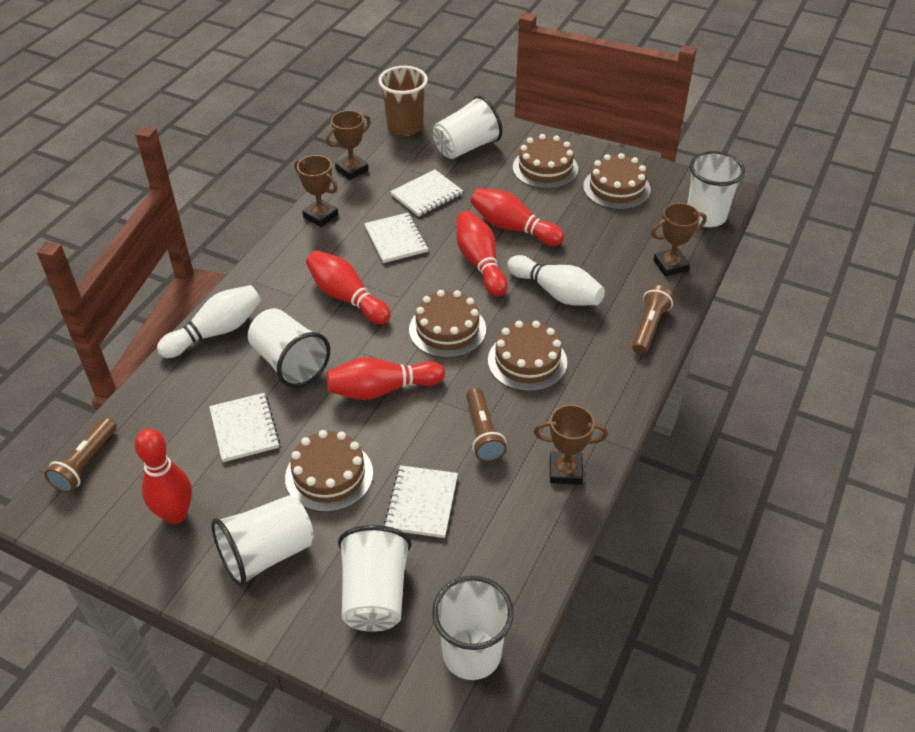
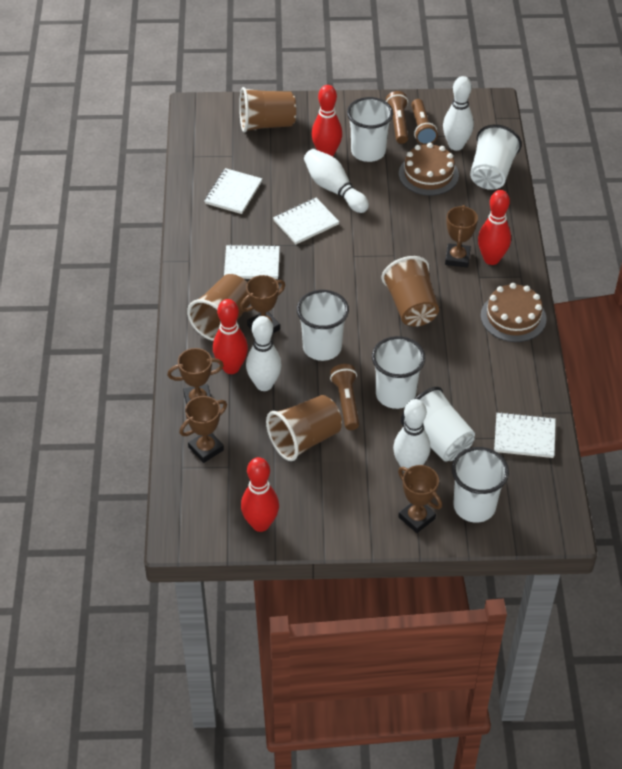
brown cake: [285,430,373,512] [409,290,486,358] [488,321,567,392] [513,134,578,189] [583,153,651,210] = 5 -> [399,143,459,195] [481,283,547,342] = 2
brown cup: [378,66,428,136] = 1 -> [187,274,250,341] [239,87,296,132] [266,395,342,461] [382,256,439,327] = 4
brown trophy: [295,155,338,227] [326,110,371,180] [534,405,608,485] [651,203,707,277] = 4 -> [167,348,224,405] [180,396,227,463] [240,275,285,333] [398,465,442,533] [445,205,478,268] = 5
red bowling pin: [135,429,192,524] [306,250,391,324] [327,357,445,400] [456,211,508,297] [471,188,564,246] = 5 -> [213,299,248,374] [241,457,279,532] [311,85,342,157] [478,190,511,265] = 4
white bowling pin: [157,285,261,358] [507,255,605,306] = 2 -> [246,316,282,391] [304,149,369,213] [393,399,431,472] [443,76,474,151] = 4

